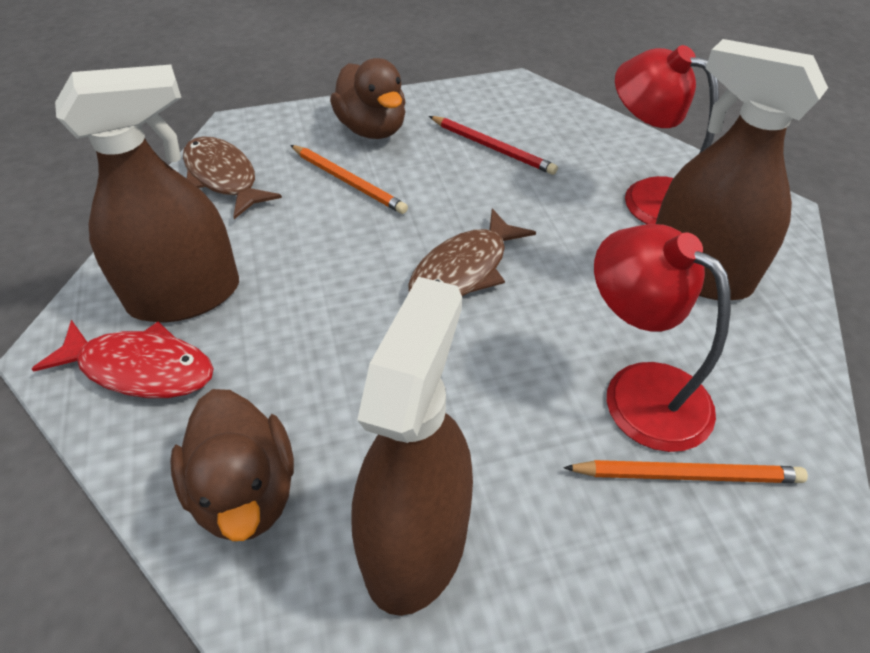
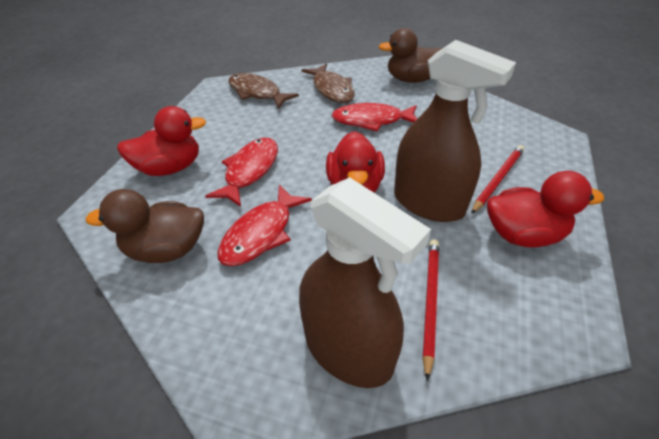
brown spray bottle: [55,65,239,322] [351,277,473,616] [656,39,828,300] = 3 -> [299,177,431,388] [394,40,516,222] = 2
orange pencil: [290,145,408,214] [563,460,808,483] = 2 -> none = 0
red duck: none = 0 -> [117,106,206,176] [326,131,385,193] [487,171,604,248] = 3
red fish: [32,320,214,398] = 1 -> [205,138,278,207] [218,185,312,266] [332,103,418,131] = 3
red lamp: [594,224,731,452] [615,45,719,224] = 2 -> none = 0
red pencil: [429,116,558,175] = 1 -> [422,239,439,381] [471,145,524,214] = 2

